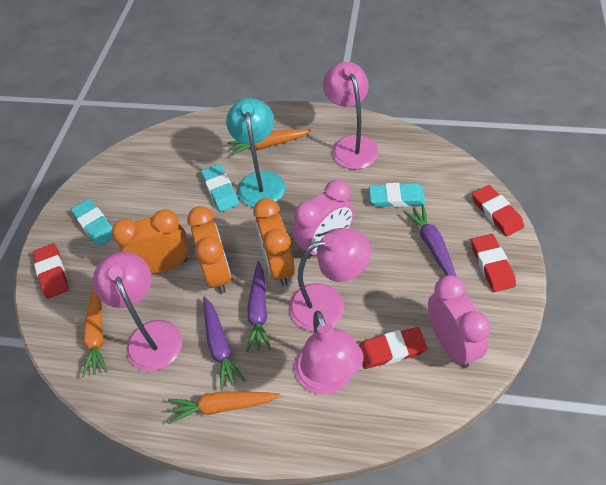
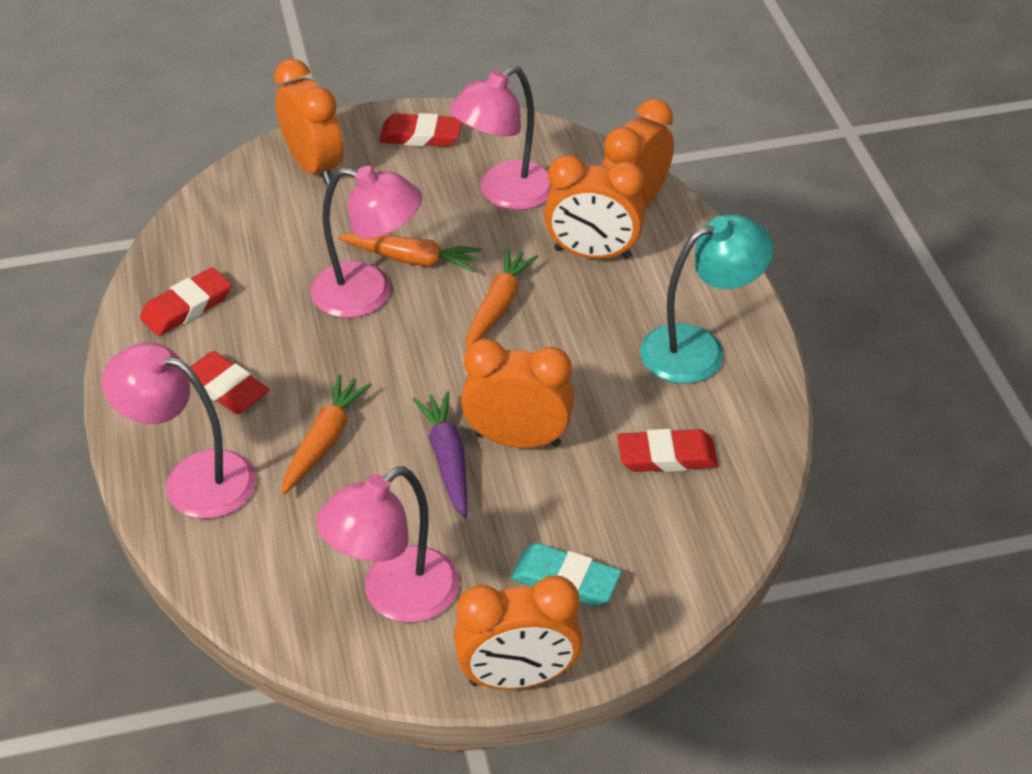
orange clock: [111,209,189,274] [187,206,231,294] [253,198,295,286] = 3 -> [274,59,344,185] [454,576,583,690] [461,339,574,448] [544,155,645,259] [602,99,674,209] = 5
pink clock: [293,180,354,259] [428,275,491,368] = 2 -> none = 0
purple carrot: [203,296,246,390] [246,261,271,352] [403,204,456,276] = 3 -> [412,391,467,518] = 1
turquoise eraser: [71,199,113,247] [201,164,239,212] [369,183,426,207] = 3 -> [511,543,622,607] = 1

